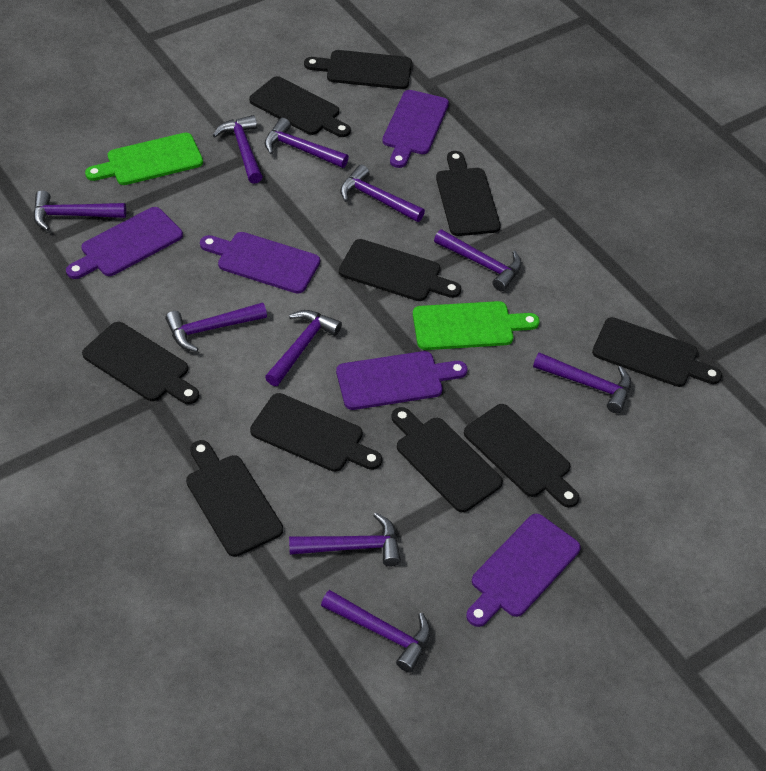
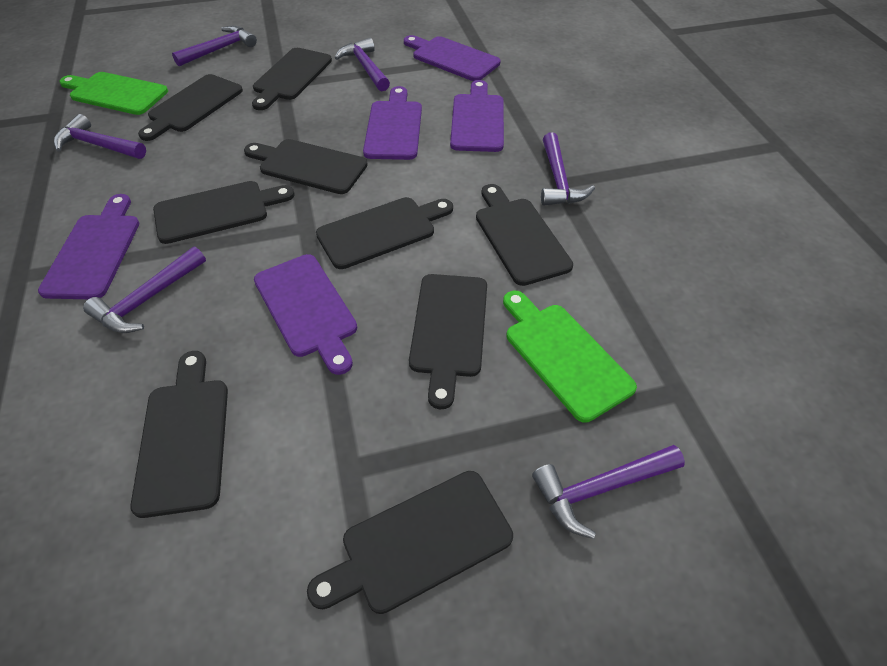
black cutting board: [82,322,199,404] [186,440,283,557] [249,76,351,137] [250,393,382,472] [304,50,412,89] [339,239,461,301] [392,407,503,512] [436,151,501,236] [464,404,579,508] [592,317,722,387] = 10 -> [130,351,228,518] [138,74,243,141] [153,181,295,244] [244,139,368,194] [252,48,332,110] [307,471,513,614] [316,197,453,269] [409,274,487,409] [476,184,573,286] = 9
purple hammer: [33,190,126,231] [165,302,267,352] [213,115,262,184] [264,118,349,168] [265,310,342,386] [289,513,401,566] [321,590,431,673] [340,165,425,222] [434,229,522,292] [533,352,631,413] = 10 -> [54,114,146,159] [83,246,206,333] [172,26,257,66] [335,38,390,91] [532,445,685,539] [541,132,595,206] = 6

